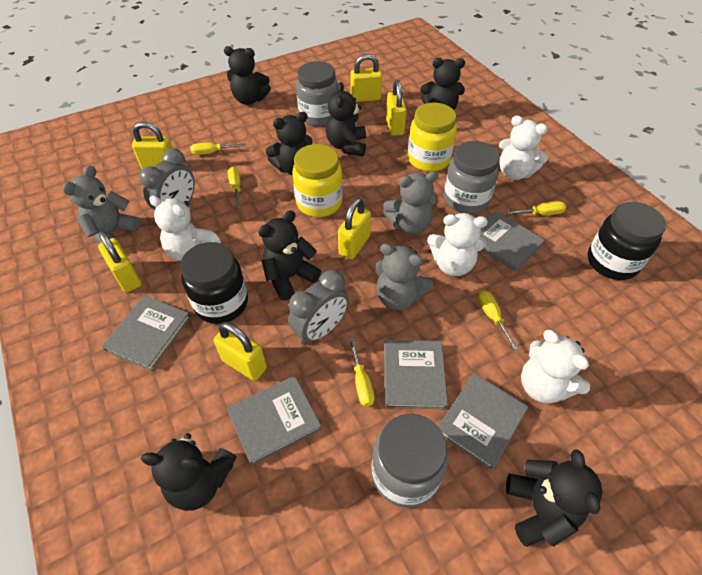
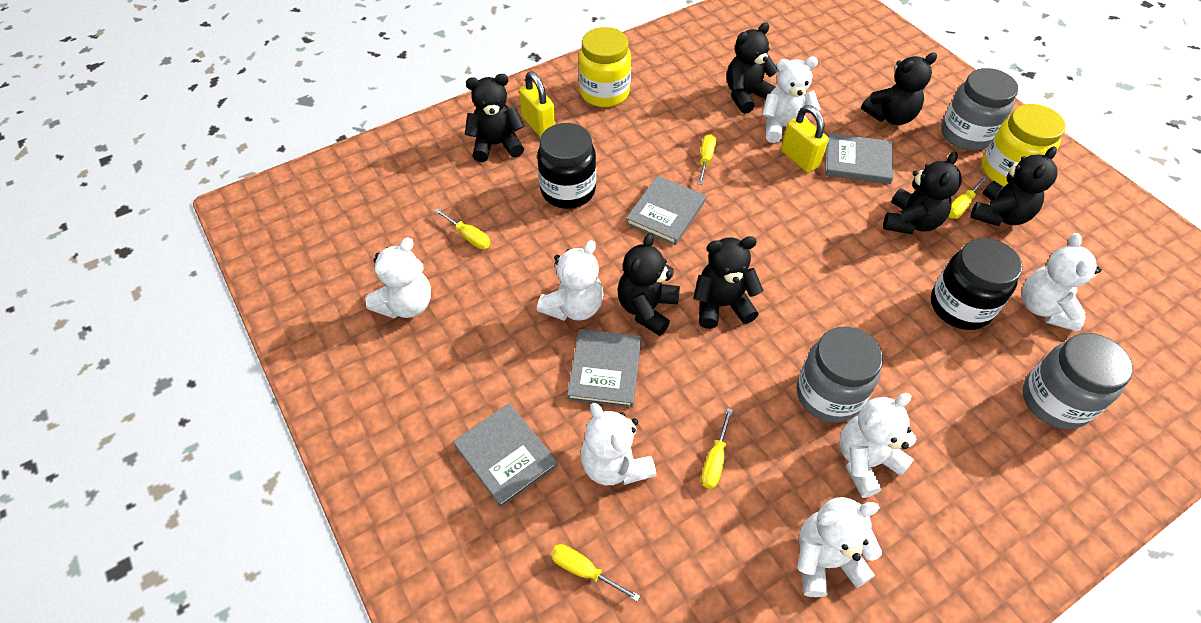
grey book: [102,295,191,371] [227,376,322,466] [384,340,448,409] [438,373,529,470] [479,211,545,272] = 5 -> [453,403,558,507] [567,329,642,408] [626,176,706,245] [825,133,893,184] = 4
grey clock: [139,148,195,210] [288,270,349,345] = 2 -> none = 0
grey teddy bear: [62,165,141,244] [376,243,433,310] [383,171,438,235] = 3 -> none = 0
white teddy bear: [149,196,220,261] [427,213,488,276] [499,115,548,180] [521,330,590,403] = 4 -> [365,238,431,319] [537,240,603,321] [580,403,656,485] [762,57,821,143] [797,497,882,597] [839,393,916,498] [1022,233,1102,332] = 7
yellow padlock: [98,231,142,293] [132,122,172,169] [214,322,267,381] [338,198,371,259] [350,54,382,102] [386,80,407,136] = 6 -> [519,72,555,137] [781,105,829,173] = 2

